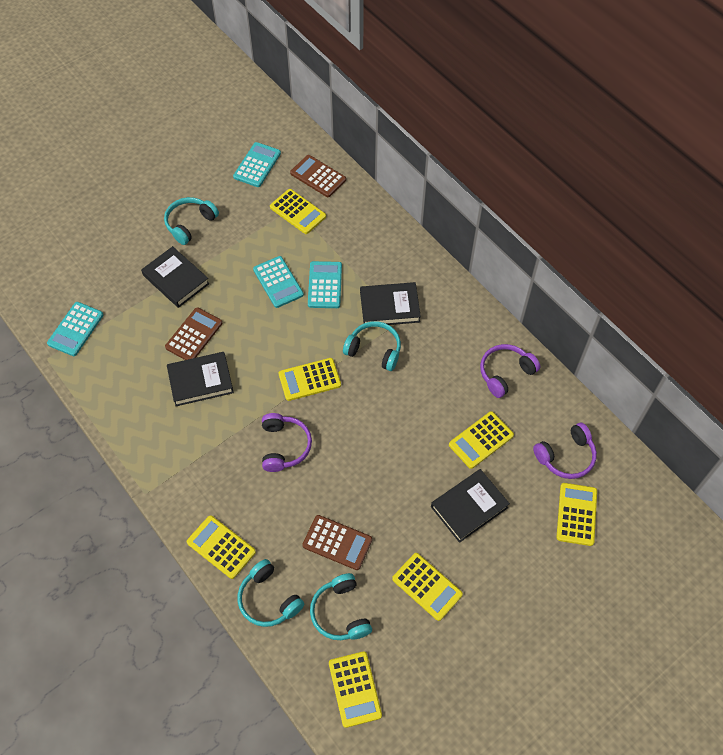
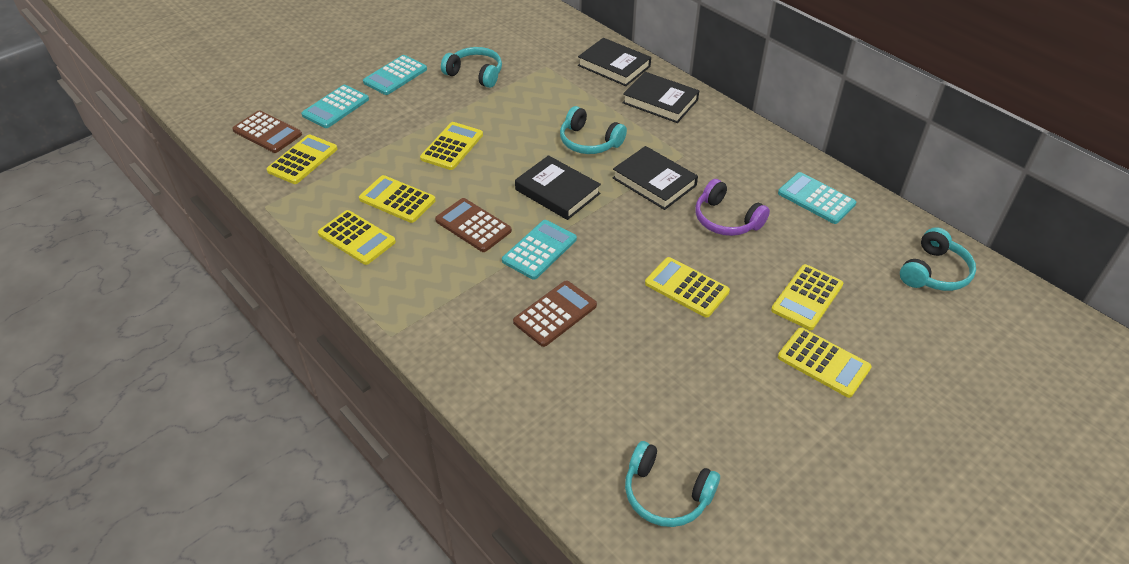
purple headphones: [262,413,312,472] [480,344,540,398] [533,423,597,479] = 3 -> [695,179,770,236] = 1

